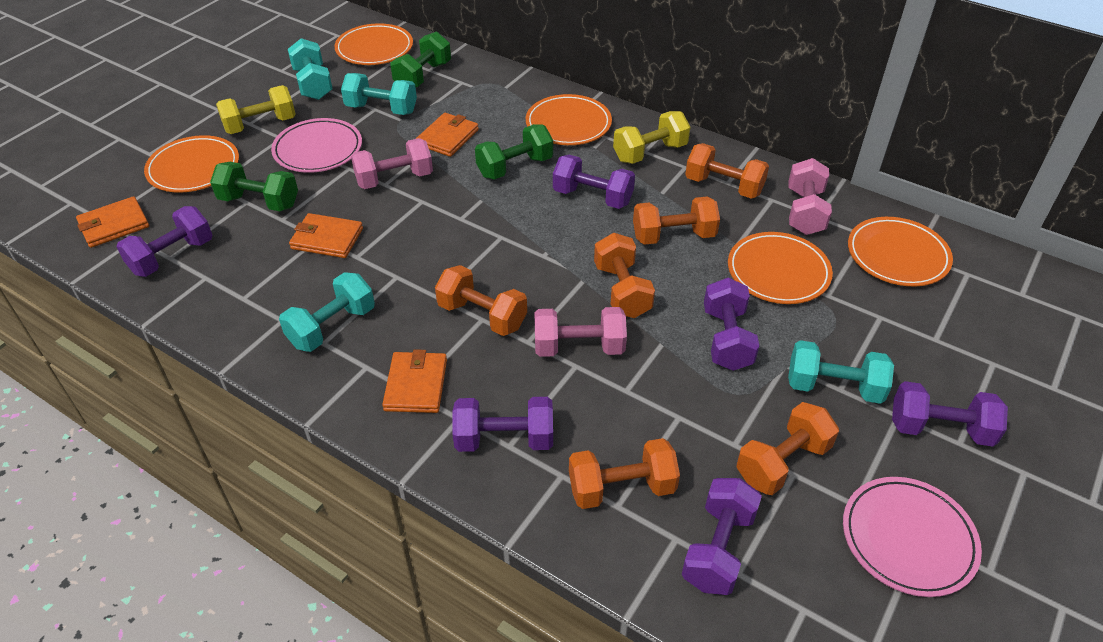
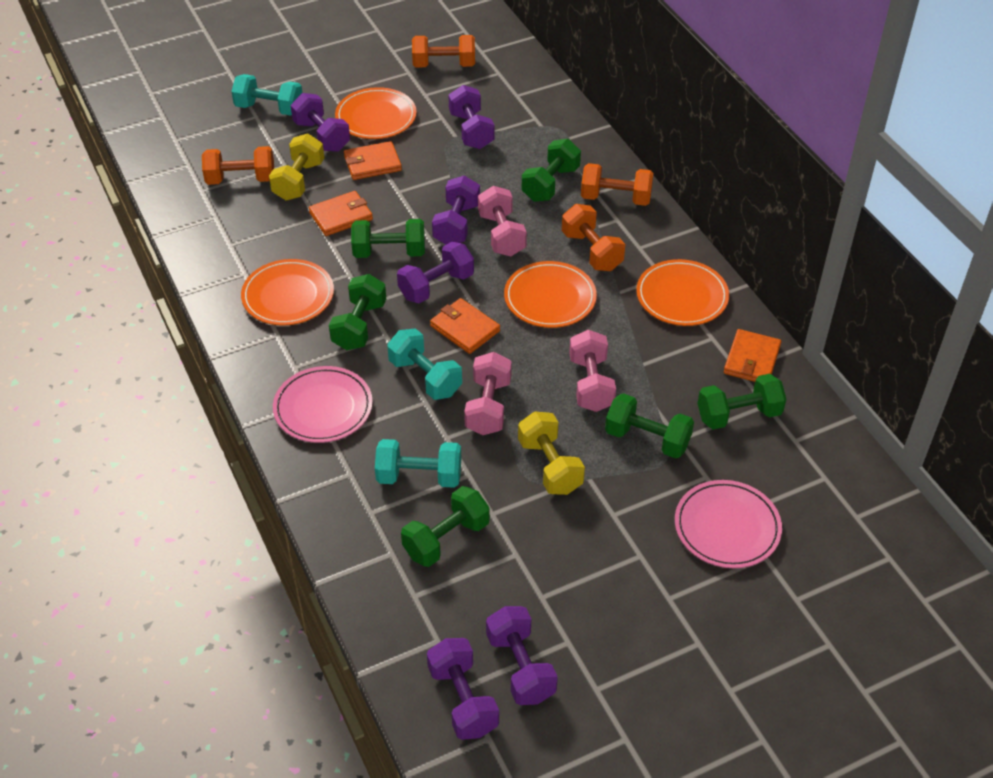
green dumbbell: [210,162,298,211] [390,32,451,88] [475,124,553,180] = 3 -> [329,274,386,350] [351,219,425,258] [401,486,490,567] [522,139,581,202] [605,393,694,458] [697,374,786,430] = 6
orange dumbbell: [435,265,527,336] [569,438,680,509] [594,233,655,318] [633,196,720,245] [685,143,769,199] [736,402,839,495] = 6 -> [202,146,274,185] [412,35,475,67] [562,204,625,271] [581,163,654,206] = 4
orange plate: [144,135,239,193] [334,23,413,65] [526,94,612,145] [728,232,833,304] [848,217,953,286] = 5 -> [241,259,334,326] [335,87,417,139] [504,261,597,328] [636,259,729,326] = 4
turquoise dumbbell: [279,272,375,352] [288,38,333,100] [341,73,417,115] [788,340,894,404] = 4 -> [231,74,302,115] [375,439,461,488] [387,328,462,400] = 3

